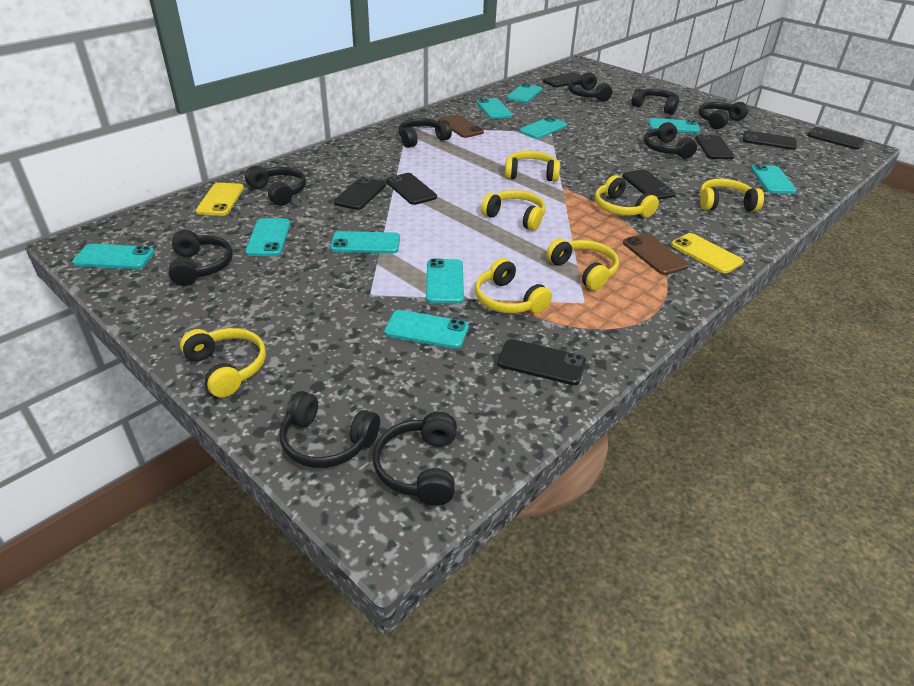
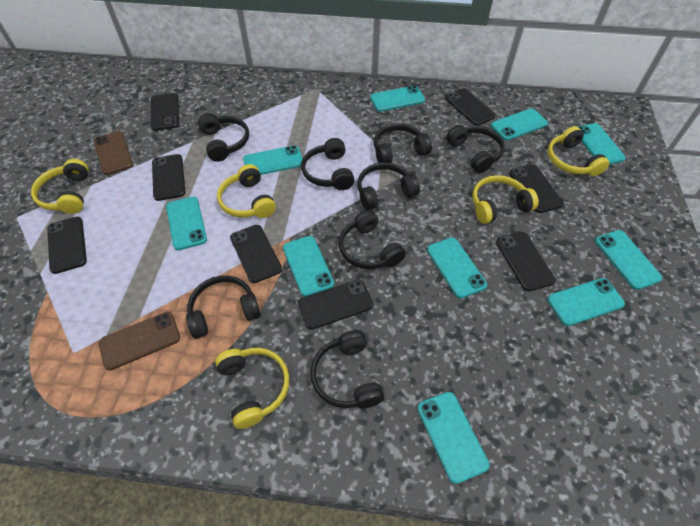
black headphones: [168,230,233,286] [245,166,306,206] [279,391,380,468] [373,412,457,506] [398,118,452,148] [568,72,612,102] [631,88,679,115] [644,122,697,159] [698,102,748,129] = 9 -> [186,276,261,339] [198,113,249,162] [301,138,354,190] [310,330,385,408] [339,210,406,269] [358,163,420,210] [374,123,432,163] [446,125,505,173] = 8
yellow headphones: [180,328,266,398] [475,258,552,313] [481,190,546,231] [505,151,560,182] [546,239,619,290] [595,175,659,217] [700,179,764,211] = 7 -> [31,159,89,214] [215,348,289,429] [217,164,276,218] [472,175,539,224] [548,126,610,177] = 5
yellow phone: [196,183,244,216] [671,233,744,273] = 2 -> none = 0

